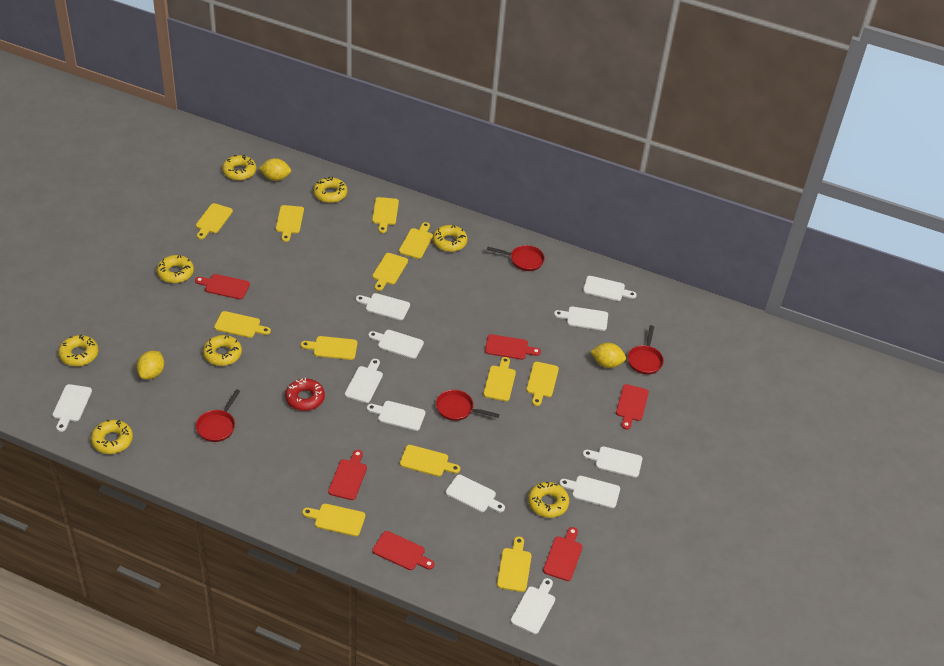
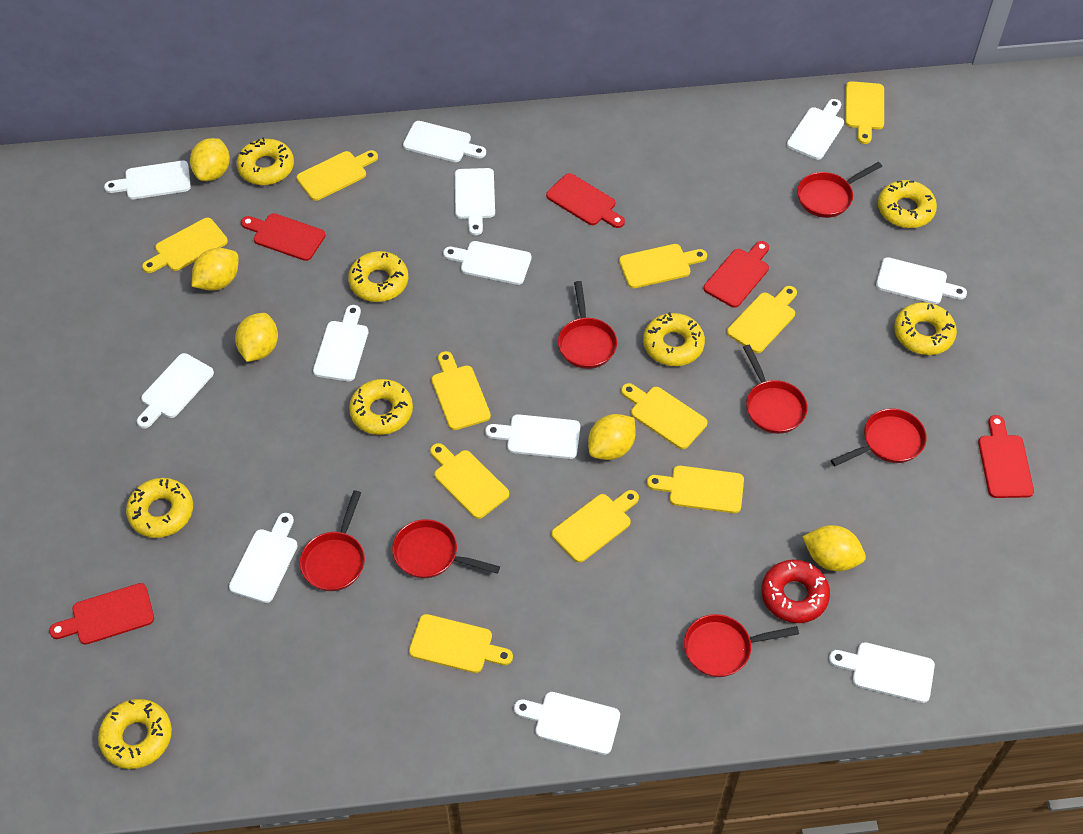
red cutting board: [195,274,250,299] [328,450,367,500] [372,531,435,570] [485,334,541,360] [543,527,583,581] [616,384,649,430] = 6 -> [49,583,154,645] [241,213,326,261] [546,173,625,228] [704,241,769,308] [978,415,1034,498] = 5
red pan: [196,389,240,442] [436,390,499,421] [487,245,545,271] [628,325,664,375] = 4 -> [300,490,365,591] [392,519,500,578] [558,281,617,369] [684,614,799,677] [743,345,808,434] [797,162,882,218] [831,408,927,466] = 7
white cutting board: [52,384,92,432] [345,359,383,403] [356,293,410,320] [367,401,425,431] [368,330,424,359] [446,475,505,512] [511,578,555,634] [554,307,608,331] [559,476,620,508] [583,276,637,301] [583,446,642,478] = 11 -> [104,161,191,199] [137,353,214,428] [229,513,298,603] [313,305,368,381] [403,121,486,162] [443,241,531,285] [455,168,495,235] [485,414,580,459] [514,692,620,755] [787,99,844,160] [829,642,935,703] [876,257,967,304] = 12
yellow cutting board: [196,203,233,239] [214,311,271,338] [276,205,304,242] [301,336,358,360] [302,504,365,536] [372,197,399,233] [372,253,408,291] [399,222,433,259] [400,445,460,477] [483,357,516,401] [497,536,532,592] [526,362,559,406] = 12 -> [142,218,228,273] [297,150,378,201] [409,614,513,673] [430,443,509,519] [432,351,491,430] [552,490,639,563] [619,244,707,288] [621,383,708,449] [647,466,744,513] [727,286,797,353] [845,81,884,144] = 11
yellow lemon: [136,351,164,379] [259,158,291,181] [590,343,626,368] = 3 -> [190,138,230,181] [192,248,239,291] [235,313,278,362] [588,414,636,460] [802,525,866,571] = 5

